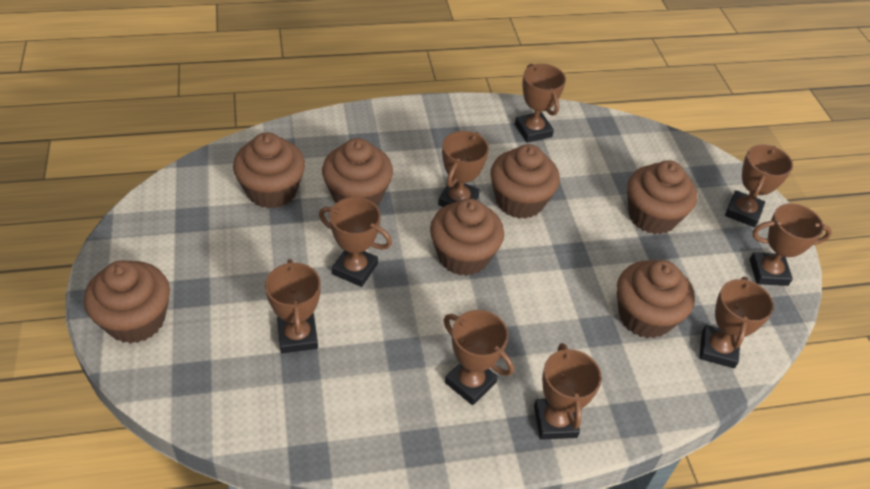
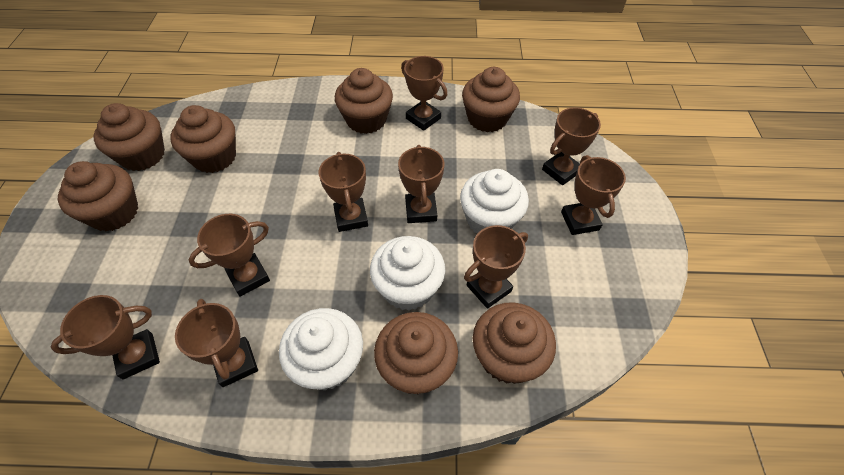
white cupcake: none = 0 -> [279,308,363,390] [370,236,445,311] [460,169,529,233] = 3

